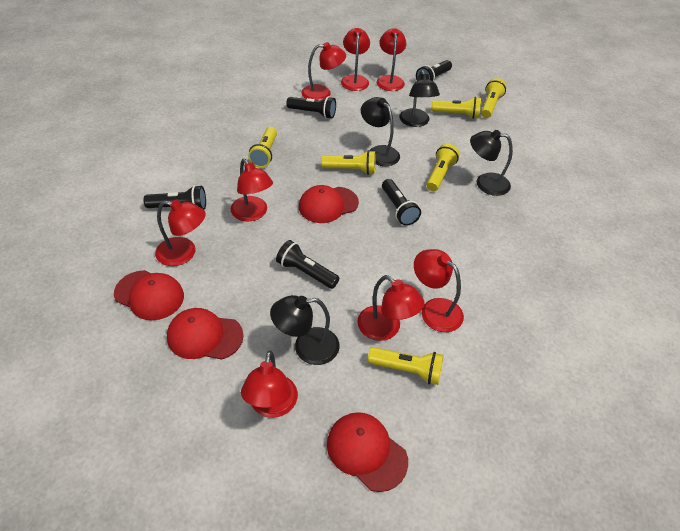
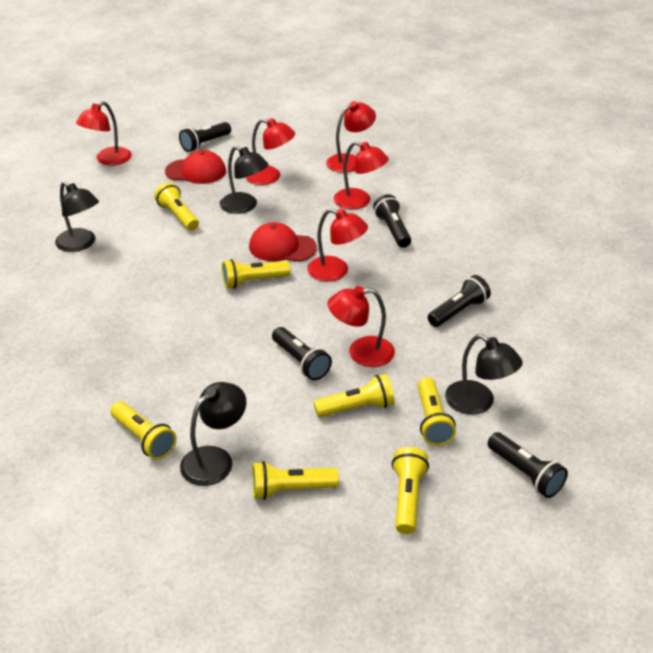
red cap: [114,270,184,320] [167,308,244,359] [299,185,359,223] [327,412,408,492] = 4 -> [165,150,226,184] [249,222,317,262] = 2
red lamp: [155,200,206,266] [231,159,273,221] [241,351,298,418] [302,42,346,101] [341,28,370,91] [357,275,425,341] [376,28,406,91] [414,249,464,332] = 8 -> [76,101,132,165] [245,118,295,185] [307,209,368,281] [326,101,376,173] [327,286,395,367] [333,141,389,209] = 6
yellow flashlight: [248,127,277,168] [321,150,375,175] [368,347,444,385] [426,144,460,191] [431,97,481,119] [481,78,506,118] = 6 -> [111,402,177,460] [154,182,199,231] [222,259,290,289] [252,461,339,500] [314,374,395,417] [391,447,429,534] [418,377,456,446] = 7

